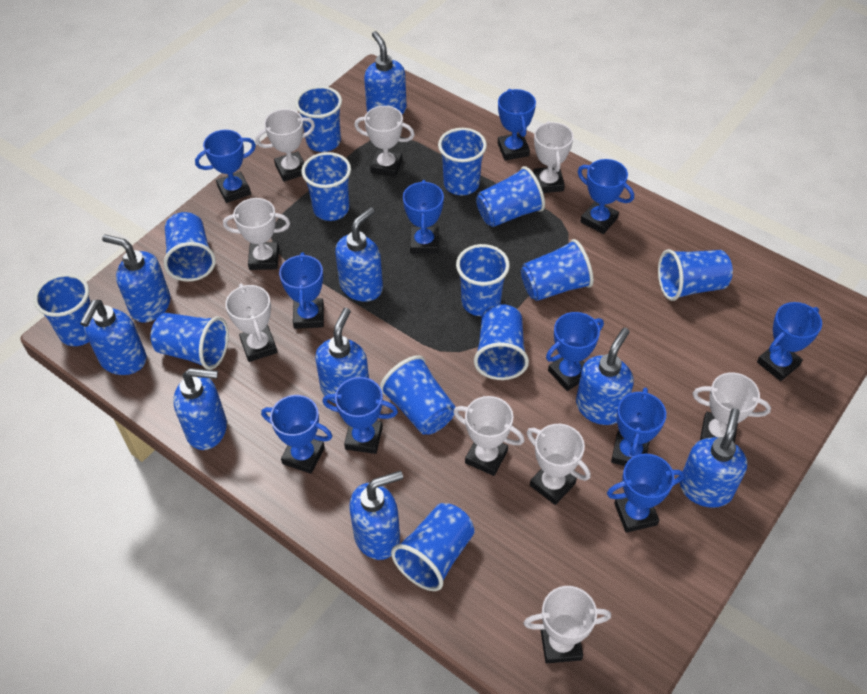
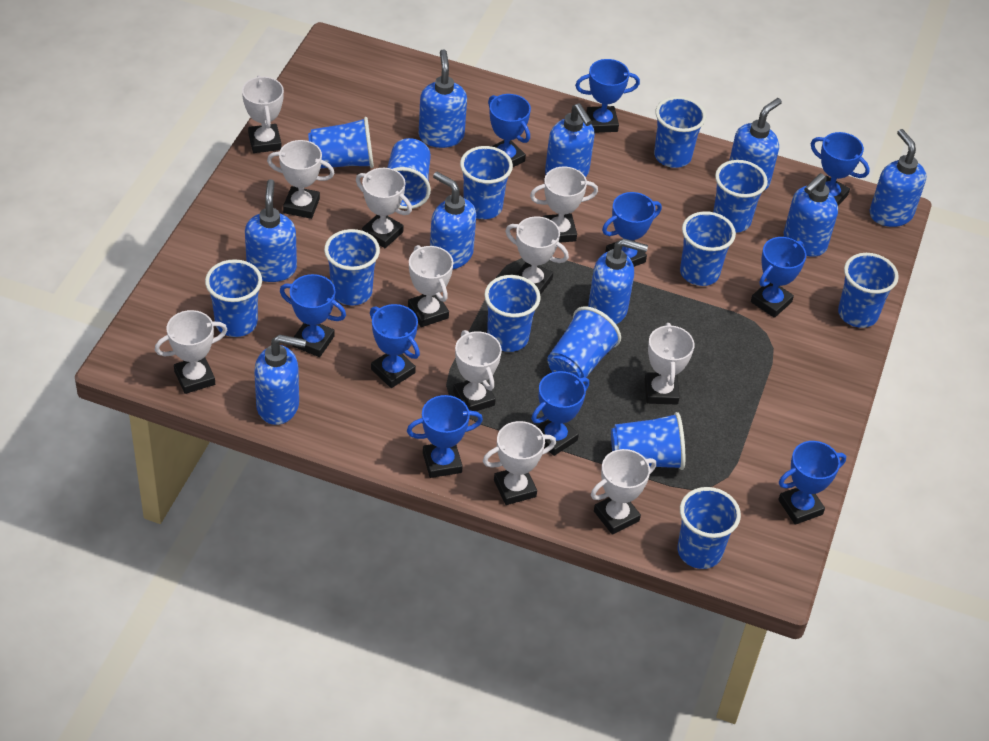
blue trophy: [195,130,256,203] [261,395,332,474] [279,252,324,329] [322,377,398,454] [403,180,444,254] [498,89,536,160] [546,312,604,391] [578,159,634,234] [607,454,684,533] [611,388,666,466] [757,302,822,381] = 11 -> [280,274,346,357] [370,304,420,388] [407,395,483,478] [488,94,531,167] [531,371,589,456] [575,59,640,133] [602,192,662,267] [751,237,806,318] [778,441,846,525] [811,132,870,206] = 10
white trophy: [223,198,290,270] [225,284,277,362] [256,109,315,182] [354,106,415,177] [453,396,524,476] [524,586,611,663] [527,424,591,505] [533,121,574,193] [693,372,771,443] = 9 -> [155,310,227,394] [242,76,284,153] [267,140,335,219] [356,168,412,248] [408,245,453,327] [453,330,502,411] [483,421,556,505] [505,216,569,295] [530,167,598,243] [591,449,656,535] [645,323,695,405] = 11

